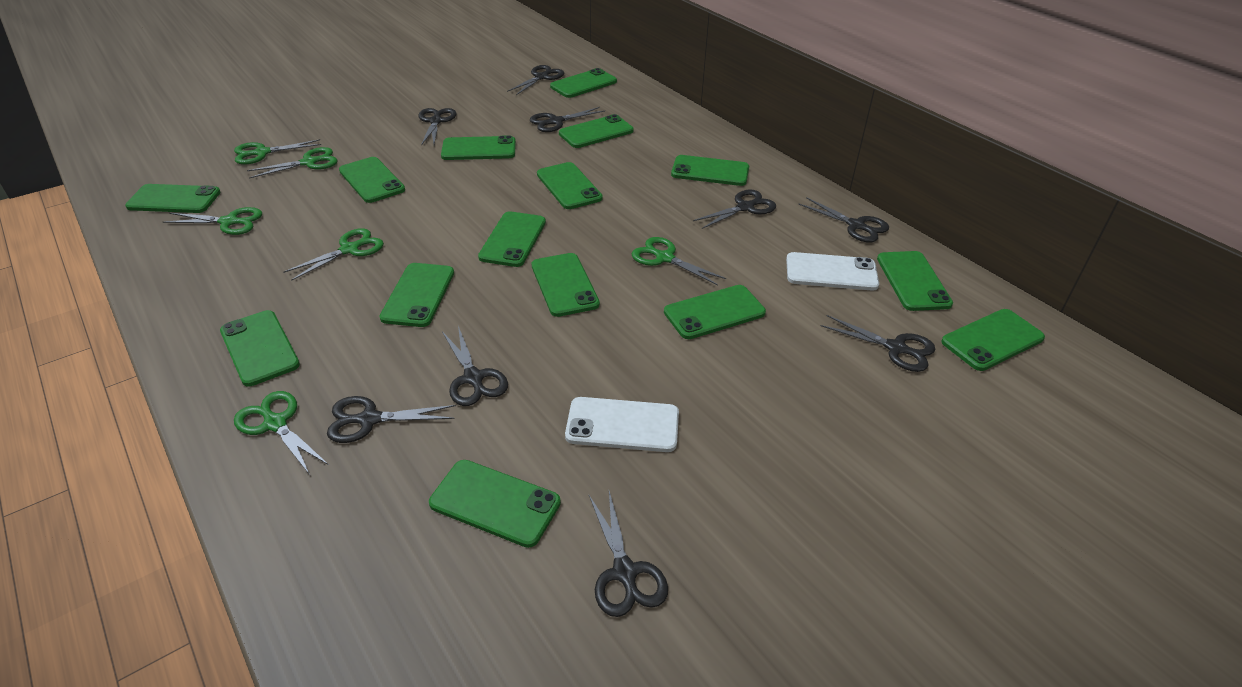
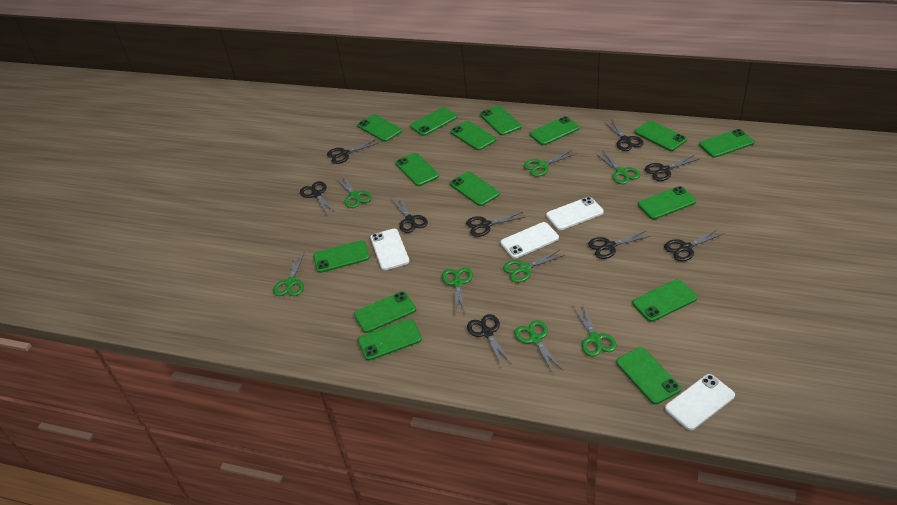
green scissors: [163,207,262,235] [234,139,321,164] [234,391,329,475] [247,147,338,179] [283,228,384,281] [632,237,726,286] = 6 -> [273,252,305,296] [335,175,372,208] [442,267,473,313] [503,250,565,283] [515,320,563,373] [523,150,577,177] [573,305,616,357] [596,151,640,184] = 8
white phone: [565,397,679,452] [786,252,879,290] = 2 -> [370,229,410,270] [500,222,559,258] [546,197,604,230] [665,374,735,430] = 4

